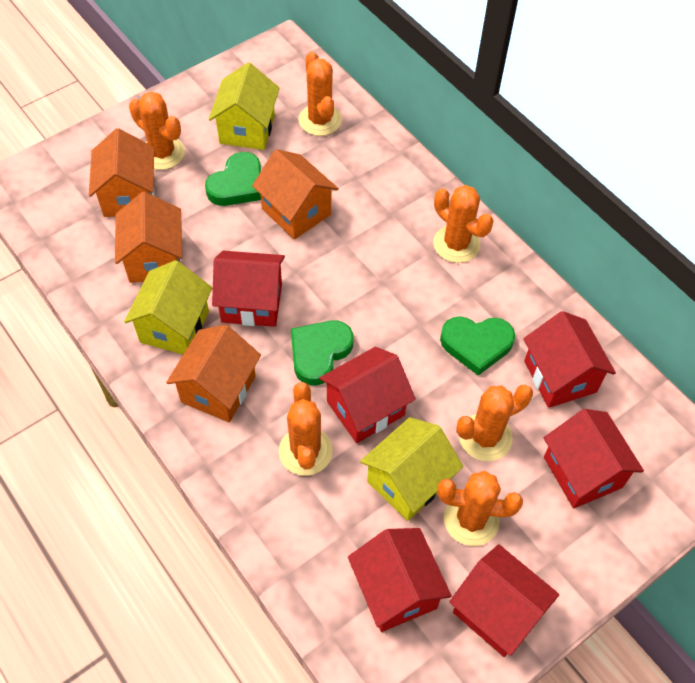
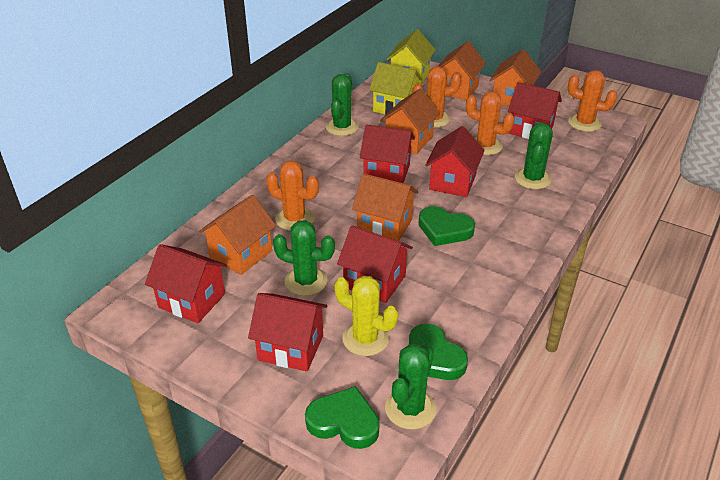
green cactus: none = 0 -> [273,220,335,296] [326,73,359,136] [385,344,436,430] [515,123,553,189] = 4
orange cactus: [129,92,185,170] [279,382,333,476] [298,51,342,136] [433,185,493,263] [438,471,523,546] [456,385,533,461] = 6 -> [266,161,319,231] [413,66,461,127] [466,92,515,155] [568,70,617,132] = 4
orange house: [89,128,155,217] [115,192,182,283] [166,324,261,422] [252,149,339,239] = 4 -> [199,195,276,275] [352,174,418,241] [380,88,440,154] [438,41,486,100] [490,49,541,106] = 5
yellow cactus: none = 0 -> [334,276,398,356] = 1
yellow house: [124,260,213,354] [209,62,280,150] [360,417,463,521] = 3 -> [369,62,423,115] [386,29,435,85] = 2

